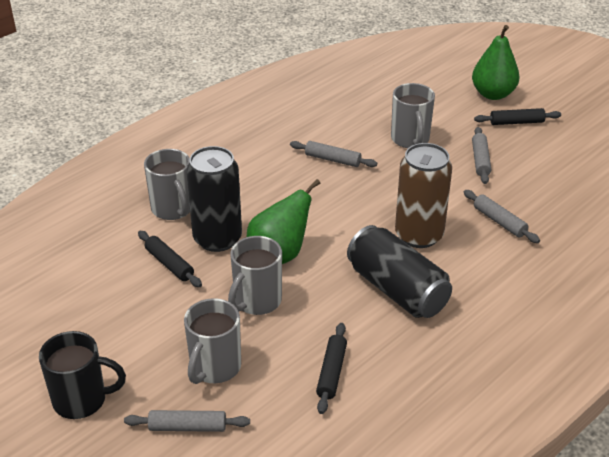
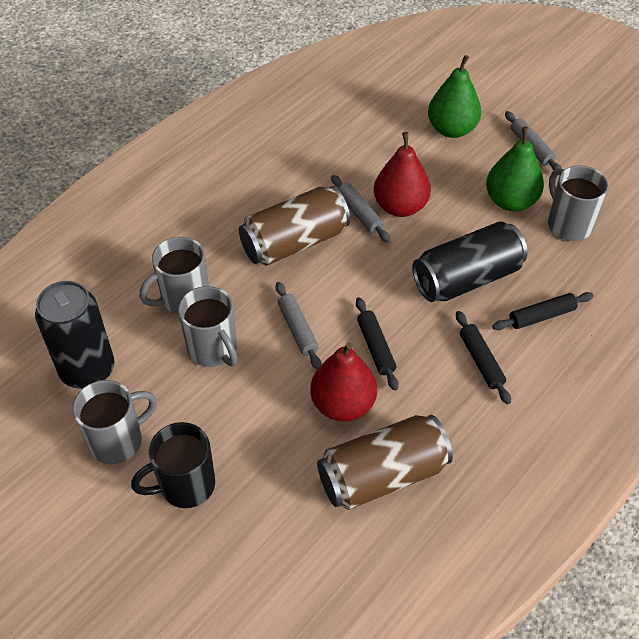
brown can: [395,143,452,248] = 1 -> [239,186,350,266] [317,415,453,510] = 2
grey rolling pin: [124,410,250,432] [290,141,377,167] [464,190,540,243] [472,127,491,184] = 4 -> [276,282,322,369] [331,175,391,242] [505,111,562,171] = 3
red pear: none = 0 -> [310,342,377,422] [374,132,431,217] = 2

